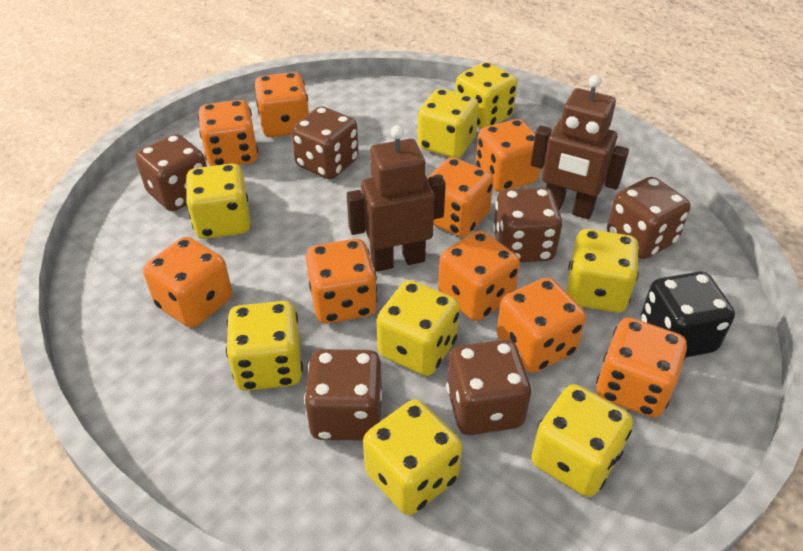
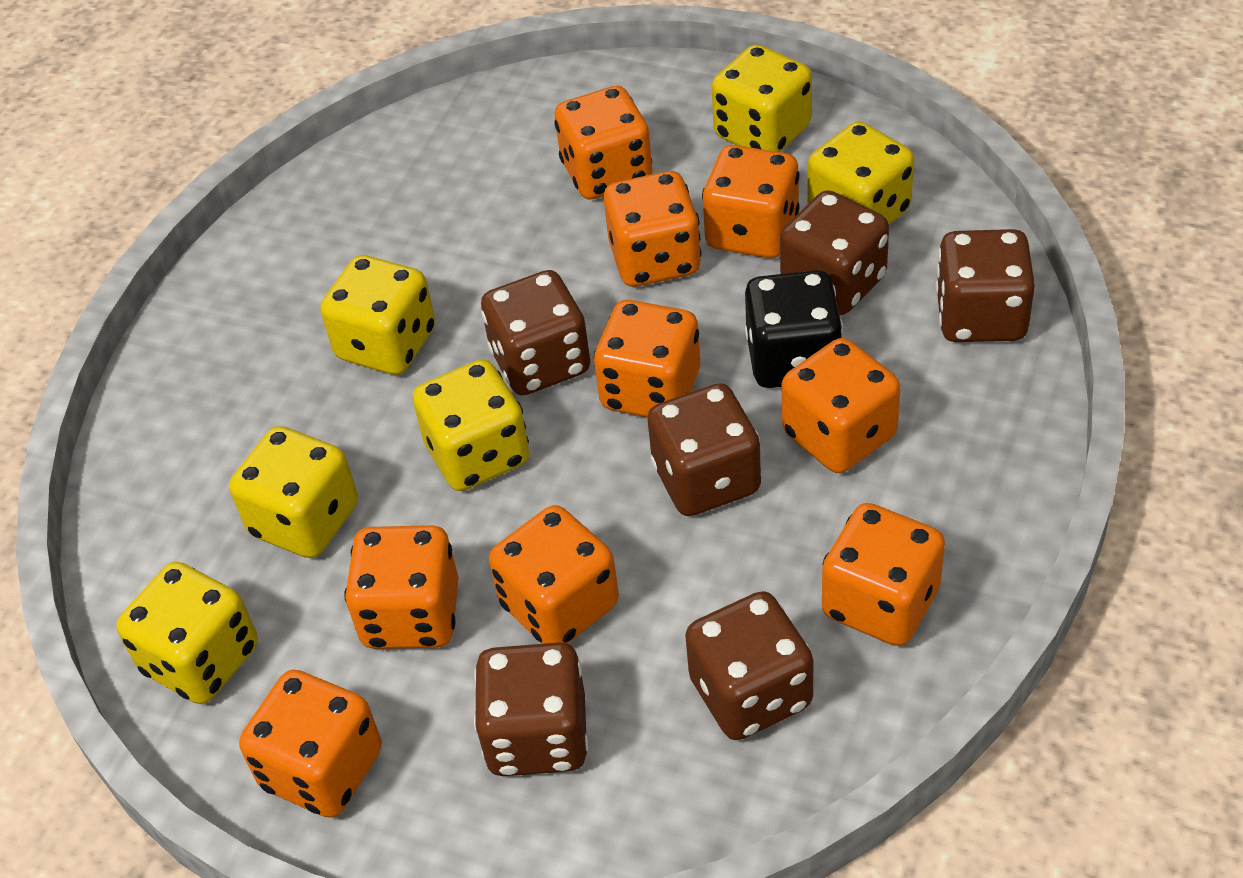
brown robot: [347,125,446,272] [531,75,629,219] = 2 -> none = 0
yellow dice: [185,164,251,239] [226,301,303,391] [363,400,462,515] [376,280,460,376] [418,89,479,158] [455,62,517,129] [531,384,633,497] [566,229,639,313] = 8 -> [116,562,258,704] [229,426,358,558] [320,255,435,375] [413,359,530,491] [712,44,812,152] [807,121,914,224] = 6

